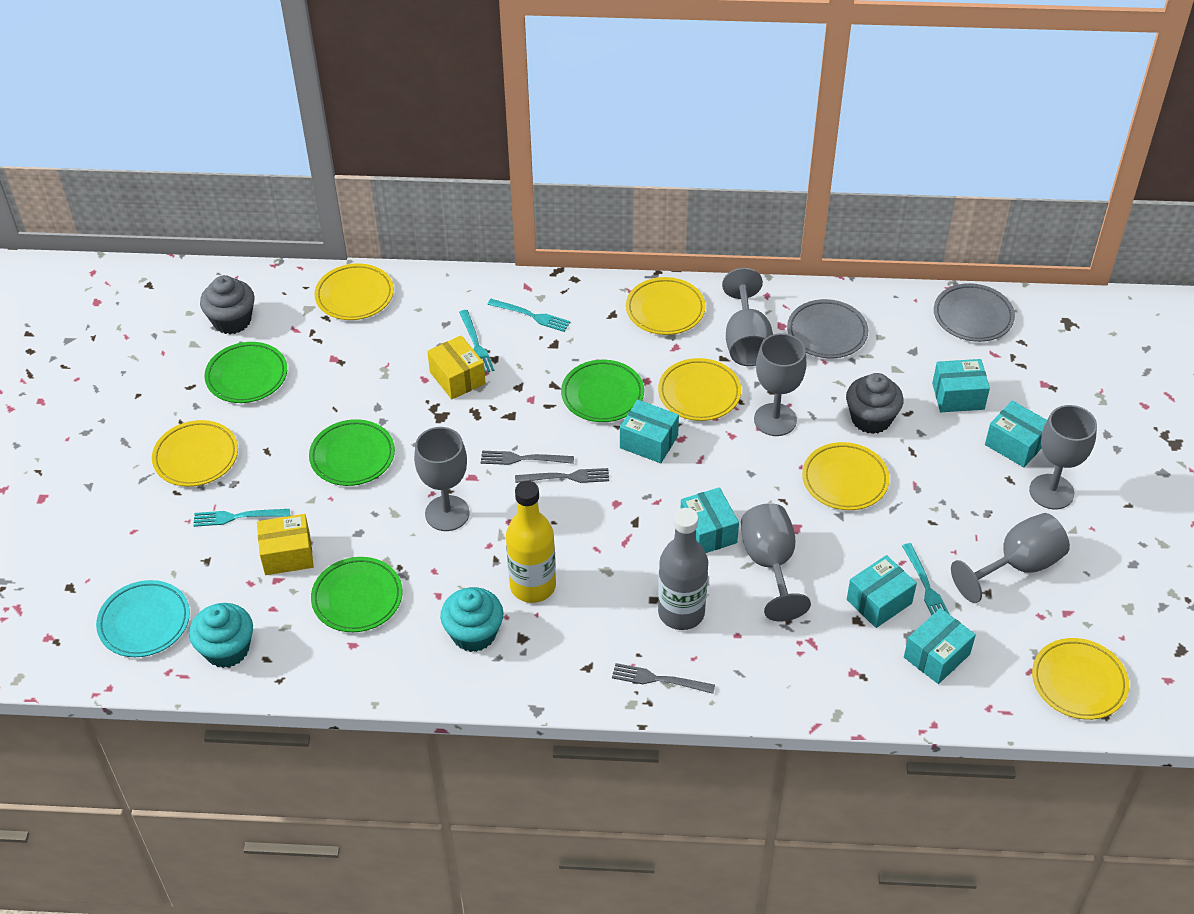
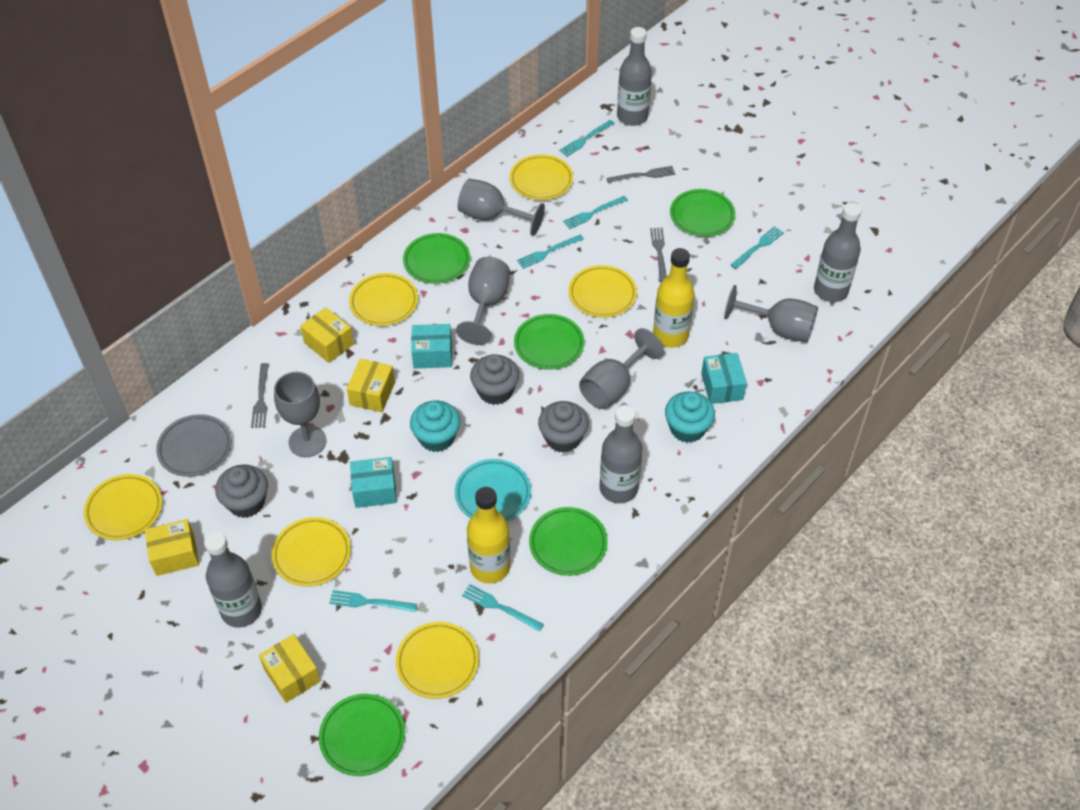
green plate: [205,342,287,403] [309,419,395,486] [311,557,403,632] [561,360,644,422] = 4 -> [319,694,405,776] [403,233,470,284] [514,314,584,370] [529,507,608,576] [670,189,736,237] = 5
grey bottle: [658,508,708,630] = 1 -> [204,532,262,628] [599,405,643,503] [617,27,652,126] [814,202,862,302] = 4
grey cupcake: [200,275,255,334] [846,373,904,434] = 2 -> [215,464,268,518] [470,354,519,405] [538,401,589,453] = 3
grey goblet: [414,427,470,531] [722,268,773,366] [741,503,811,621] [754,333,807,436] [951,513,1070,603] [1029,405,1097,509] = 6 -> [274,372,326,457] [456,257,510,345] [458,179,545,236] [579,328,664,409] [724,285,818,342] = 5
grey plate: [787,299,868,358] [934,283,1015,342] = 2 -> [156,414,232,477] = 1
turquoise box: [620,400,679,463] [680,487,739,553] [847,555,917,628] [904,608,976,684] [932,359,990,412] [985,400,1047,467] = 6 -> [350,457,397,508] [411,324,452,369] [701,353,747,404] = 3
turquoise fork: [193,509,290,527] [459,310,494,373] [487,299,571,332] [902,543,950,615] = 4 -> [329,590,417,612] [462,584,544,632] [517,234,584,269] [559,120,615,157] [563,196,628,229] [731,226,784,269] = 6
yellow bottle: [506,481,556,603] = 1 -> [467,487,510,584] [653,248,695,348] = 2
yellow box: [257,514,314,575] [427,335,486,399] = 2 -> [145,519,199,576] [259,634,321,703] [300,307,354,363] [347,359,395,412] = 4

